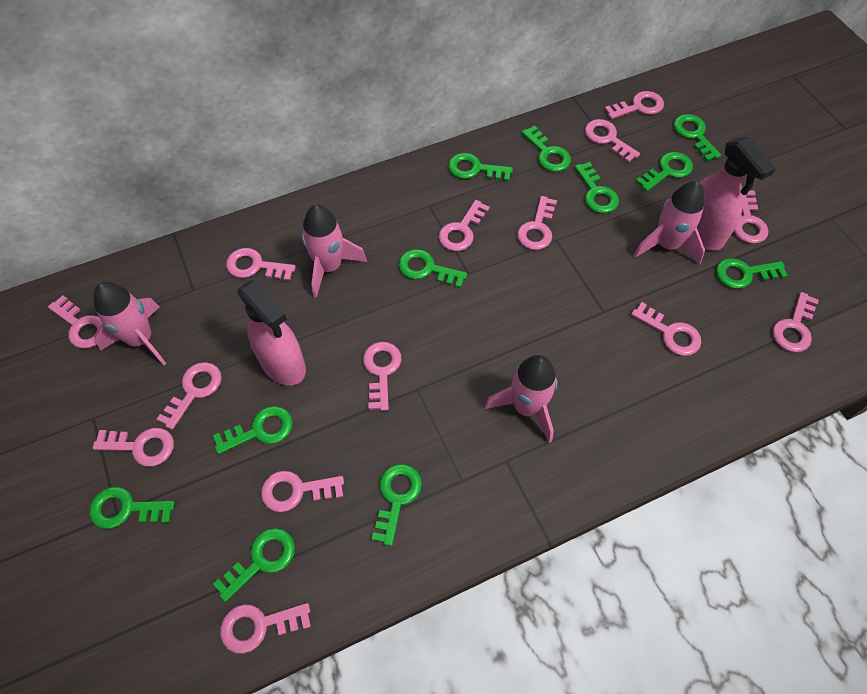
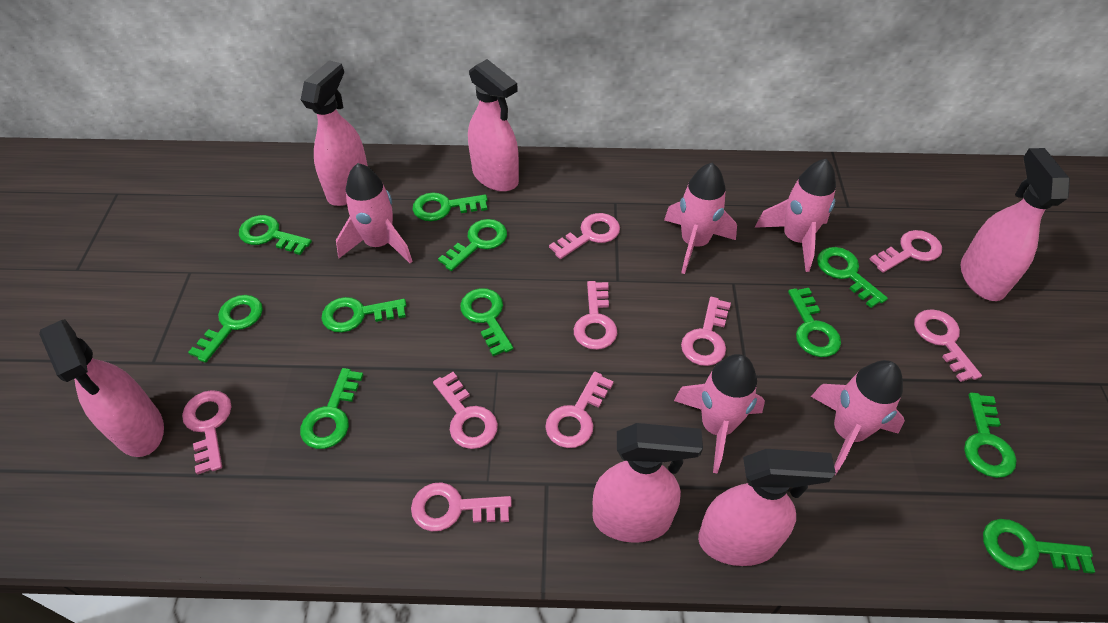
pink key: [48,295,102,348] [92,428,174,467] [157,362,222,430] [220,603,311,654] [226,248,296,281] [261,471,344,512] [363,342,402,411] [438,200,490,251] [517,196,557,250] [585,119,640,163] [605,91,664,119] [631,302,701,356] [734,191,768,244] [772,292,819,352] = 14 -> [182,390,232,475] [411,482,512,531] [433,372,498,449] [545,372,614,448] [549,213,620,259] [574,281,617,350] [681,297,731,366] [869,230,942,273] [914,309,982,382] = 9
pink rocket: [93,282,166,366] [302,205,367,298] [485,355,558,443] [633,181,705,265] = 4 -> [336,163,413,263] [664,163,737,274] [674,354,765,474] [755,159,836,272] [811,360,905,475] = 5
pink spray bottle: [237,280,306,386] [697,137,776,251] = 2 -> [39,319,164,457] [301,60,368,206] [468,59,519,192] [593,423,703,543] [698,449,836,566] [961,148,1070,301] = 6

